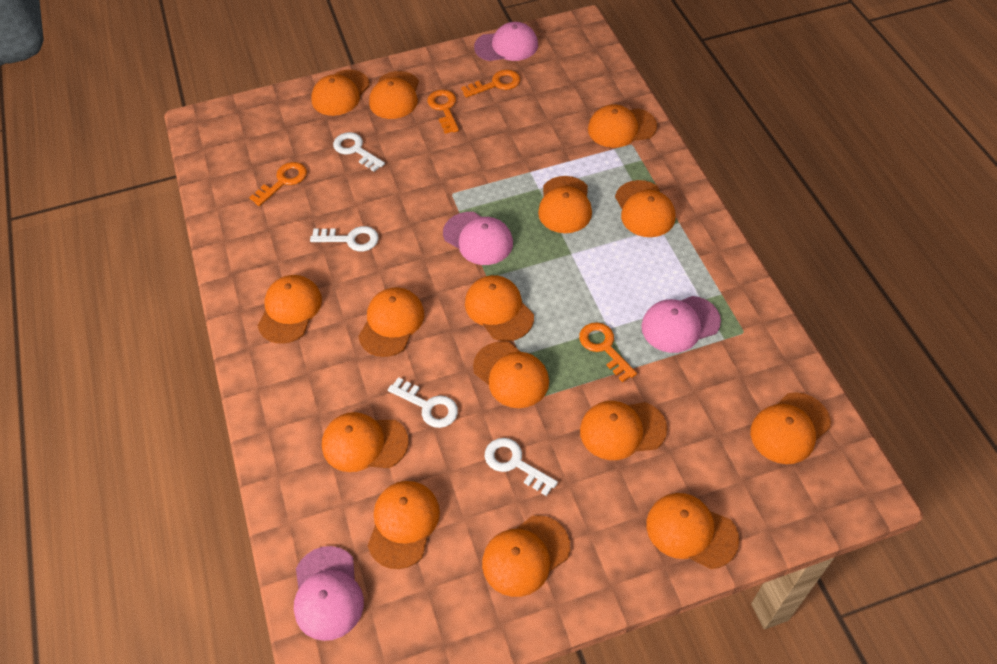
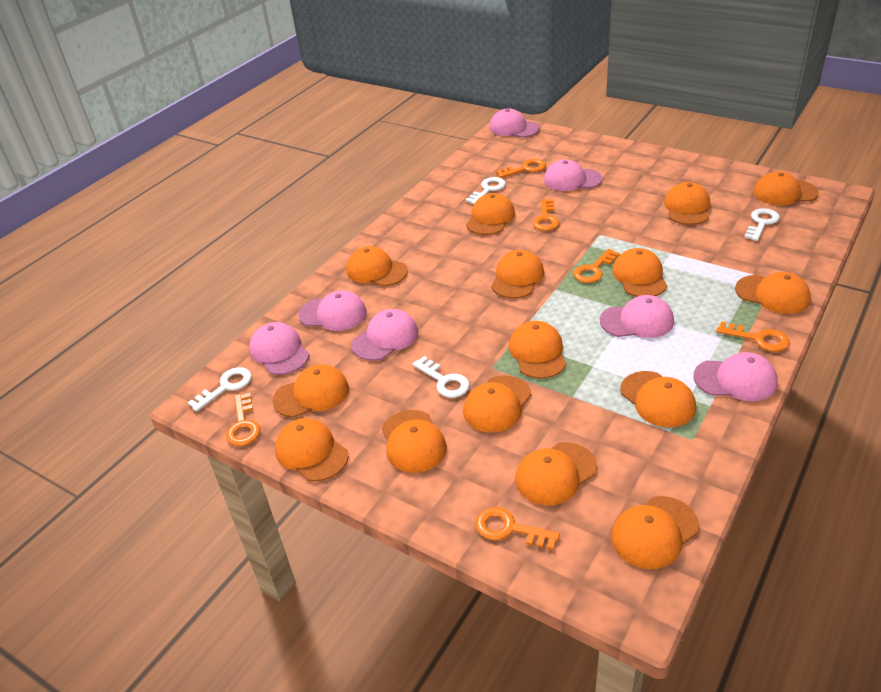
orange key: [249,162,307,206] [427,90,459,134] [461,69,520,98] [579,322,637,382] = 4 -> [226,393,260,446] [475,507,560,550] [496,159,546,178] [533,199,559,231] [573,249,620,283] [716,321,790,352] = 6
pink cap: [294,546,364,641] [443,212,513,265] [474,22,538,61] [641,296,721,353] = 4 -> [249,322,310,375] [298,290,367,331] [351,309,418,361] [489,108,540,138] [544,159,603,191] [600,295,674,338] [694,352,778,401] = 7

